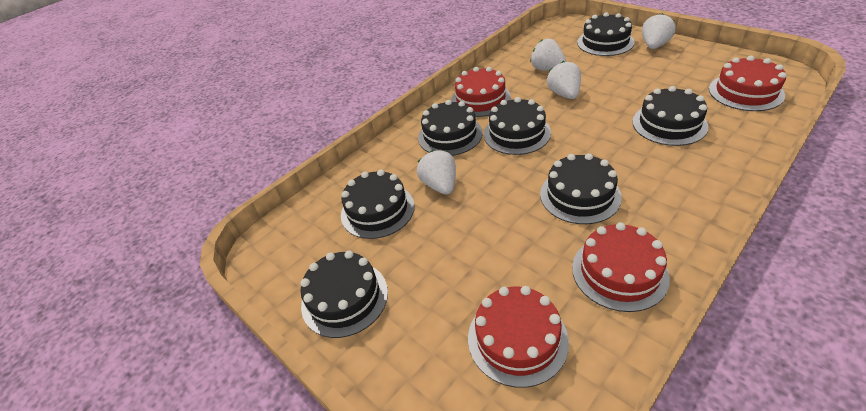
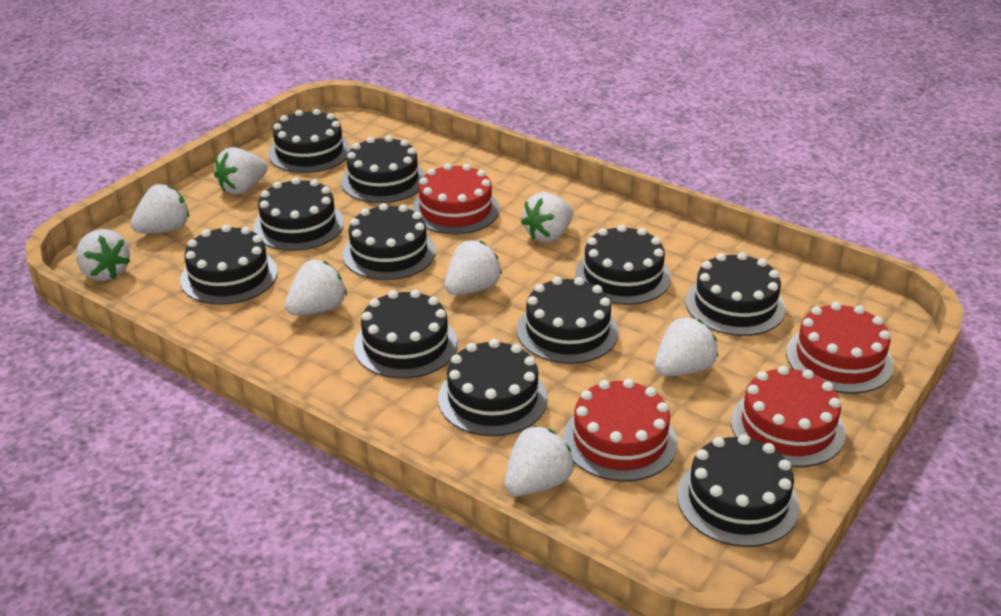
black cake: [300,250,388,338] [341,170,415,239] [418,100,483,156] [484,97,551,155] [540,153,622,224] [577,12,635,56] [632,86,708,146] = 7 -> [180,225,278,305] [253,177,344,251] [268,109,351,173] [341,135,425,203] [342,203,436,280] [354,289,457,379] [438,339,548,436] [517,277,619,364] [575,224,671,305] [677,434,800,547] [685,252,786,336] = 11
white strawberry: [417,150,456,195] [530,39,567,71] [547,61,581,99] [642,13,676,49] = 4 -> [76,229,130,281] [131,184,189,233] [214,147,268,195] [285,260,347,315] [444,241,502,295] [505,425,575,496] [521,192,573,242] [655,317,718,376] = 8

